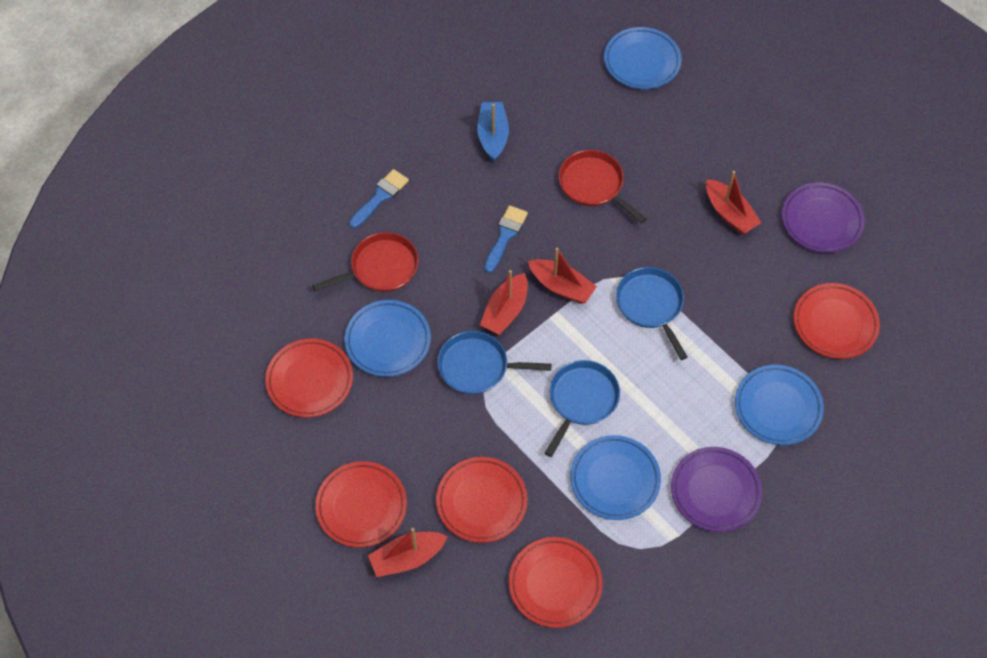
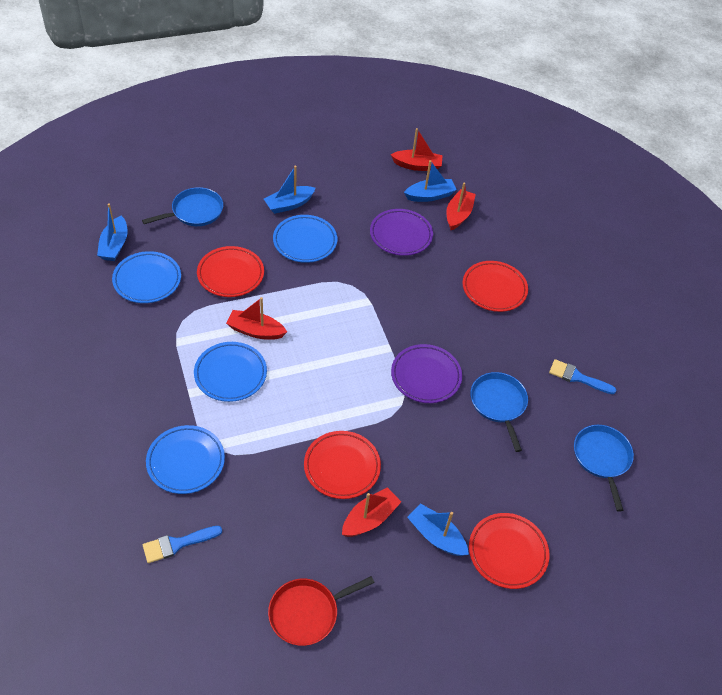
blue boat: [477,102,509,161] = 1 -> [97,203,128,261] [264,166,316,214] [404,160,457,202] [407,503,469,556] = 4
red pan: [313,232,419,292] [559,150,646,223] = 2 -> [268,576,375,646] = 1
red plate: [265,339,353,418] [315,461,407,548] [436,457,527,543] [509,537,603,628] [793,283,880,359] = 5 -> [197,246,264,297] [304,431,381,499] [463,261,528,312] [469,513,549,589] = 4

